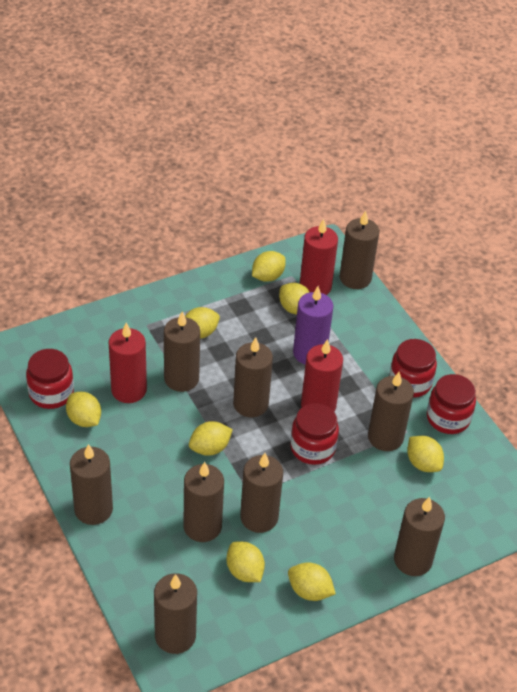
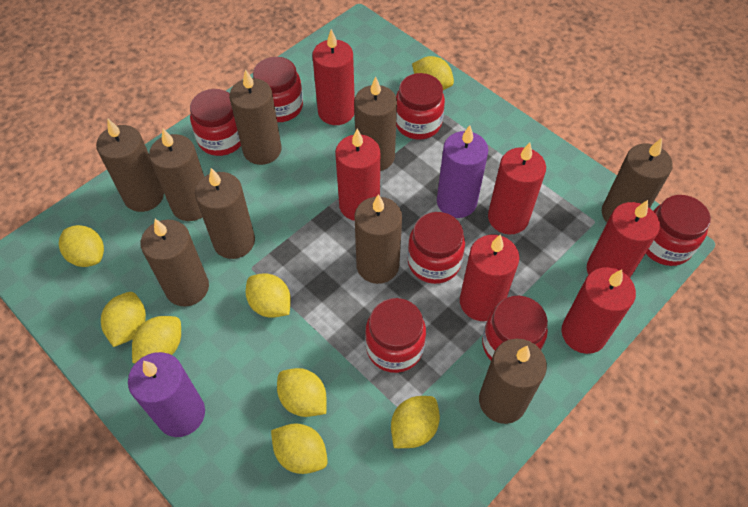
purple candle: [293,286,333,365] = 1 -> [128,352,205,437] [437,125,488,218] = 2
red candle: [109,323,147,403] [300,219,338,295] [301,339,343,412] = 3 -> [312,29,355,125] [335,129,380,221] [460,234,519,321] [488,142,546,234] [562,267,636,354] [587,200,660,278] = 6
red jar: [26,349,74,409] [290,403,339,465] [389,339,437,398] [427,374,476,434] = 4 -> [190,89,241,156] [253,57,303,122] [365,298,426,373] [396,73,445,140] [407,212,465,284] [482,296,548,360] [646,195,711,266] = 7

